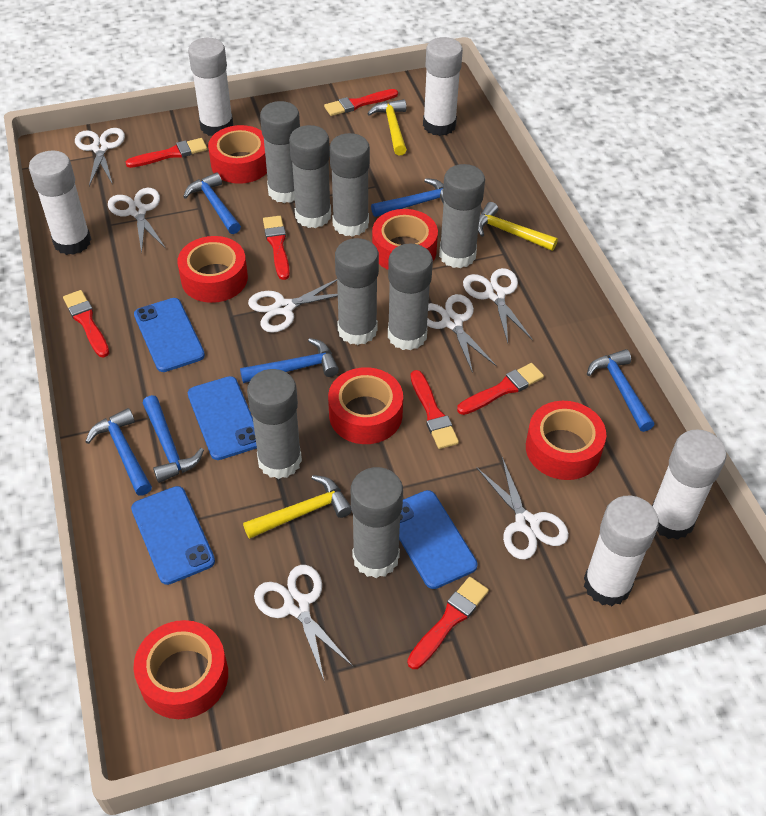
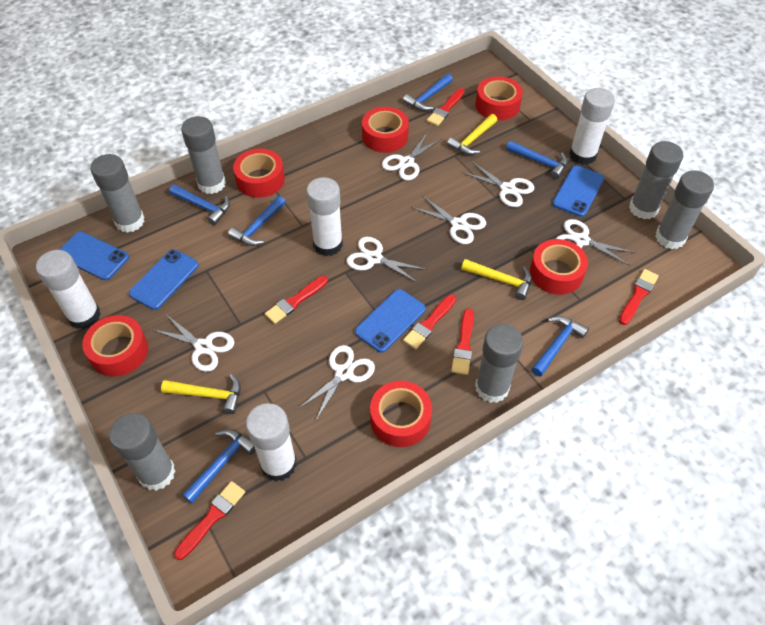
grey glue stick: [247,369,302,479] [260,101,300,203] [289,125,331,228] [330,133,370,237] [335,238,379,345] [351,467,403,578] [388,243,433,350] [439,164,485,268] = 8 -> [90,154,145,233] [109,413,175,491] [181,116,226,194] [475,324,524,403] [629,141,683,219] [655,170,714,249] = 6
red brush: [63,290,109,358] [126,138,207,168] [263,216,290,280] [324,89,398,116] [407,577,489,669] [411,370,459,449] [457,363,544,415] = 7 -> [174,481,245,560] [265,276,328,324] [403,294,456,349] [427,88,465,126] [451,308,474,375] [619,269,659,325] = 6
white glue stick: [29,151,91,255] [188,38,233,136] [423,37,463,136] [584,496,659,606] [652,429,727,540] = 5 -> [36,250,101,329] [246,403,297,482] [306,177,343,256] [569,88,615,165] = 4

